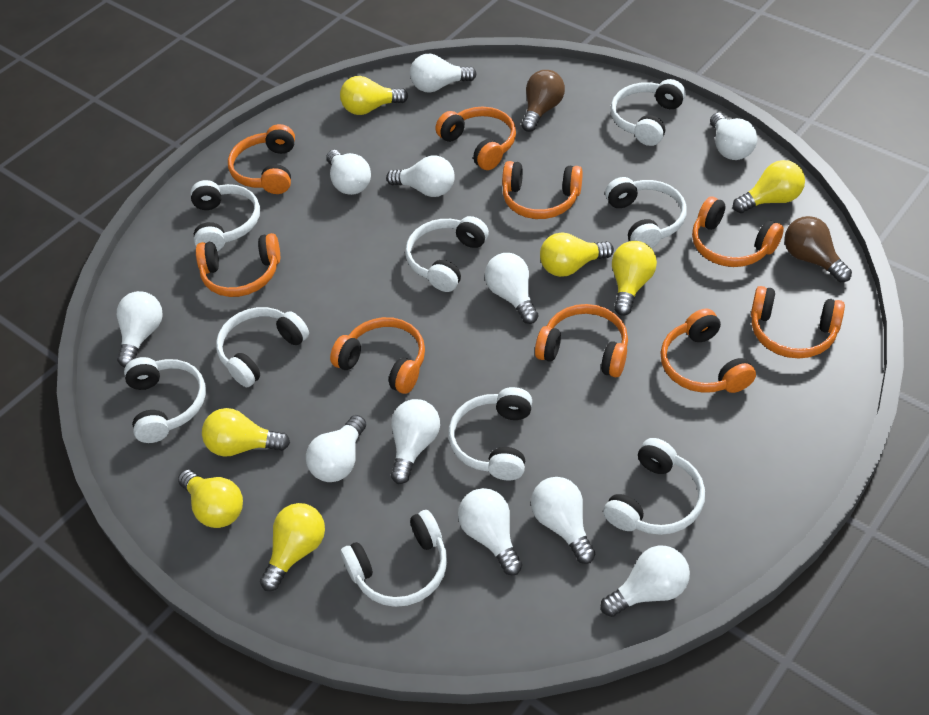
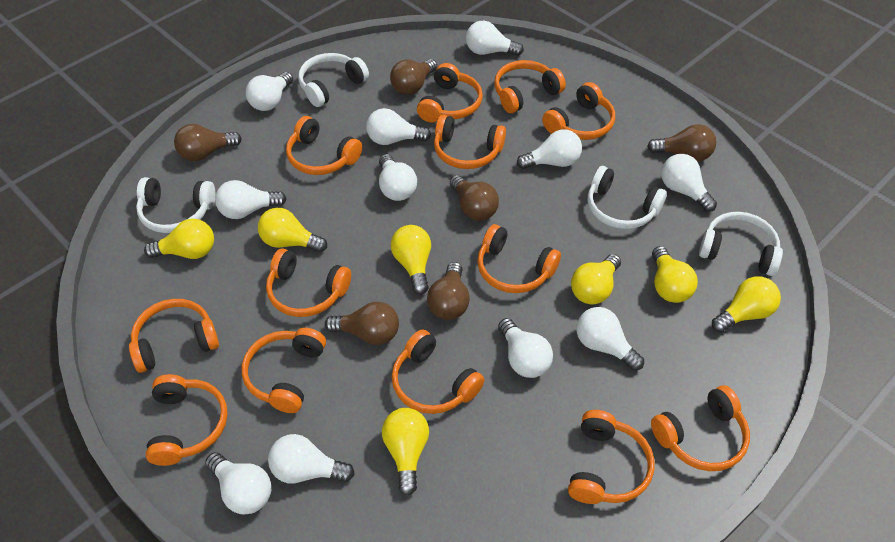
brown light bulb: [521,70,565,132] [784,216,852,282] = 2 -> [174,124,242,161] [325,302,399,345] [390,59,437,95] [427,262,470,320] [450,175,499,221] [647,124,716,161] = 6
orange headphones: [196,233,280,297] [228,124,295,194] [330,317,425,394] [435,107,516,170] [502,161,583,219] [535,304,628,377] [660,309,756,393] [692,197,784,267] [751,286,845,359] = 9 -> [129,299,219,373] [146,374,228,466] [242,328,326,413] [266,249,351,317] [286,116,362,175] [392,329,484,414] [417,63,483,123] [434,115,506,169] [477,224,561,293] [494,60,566,113] [542,82,615,140] [568,410,654,504] [651,385,750,471] = 13
white headphones: [124,357,206,443] [190,180,260,251] [216,307,309,387] [341,510,447,607] [405,216,489,292] [448,387,532,480] [603,438,705,535] [605,177,687,249] [611,79,686,146] = 9 -> [136,177,216,233] [298,53,369,107] [588,166,667,229] [699,212,783,276] = 4

